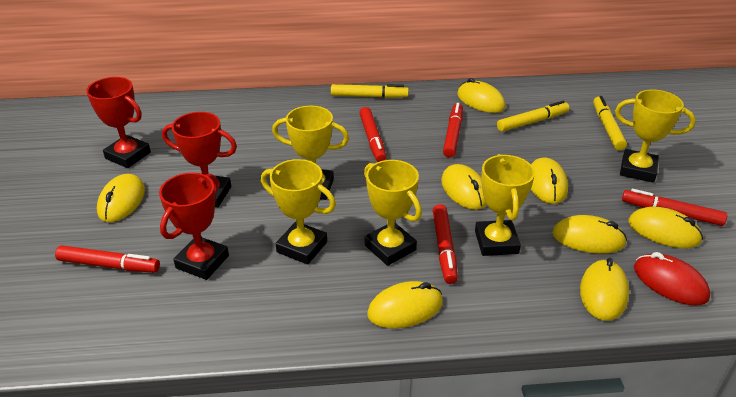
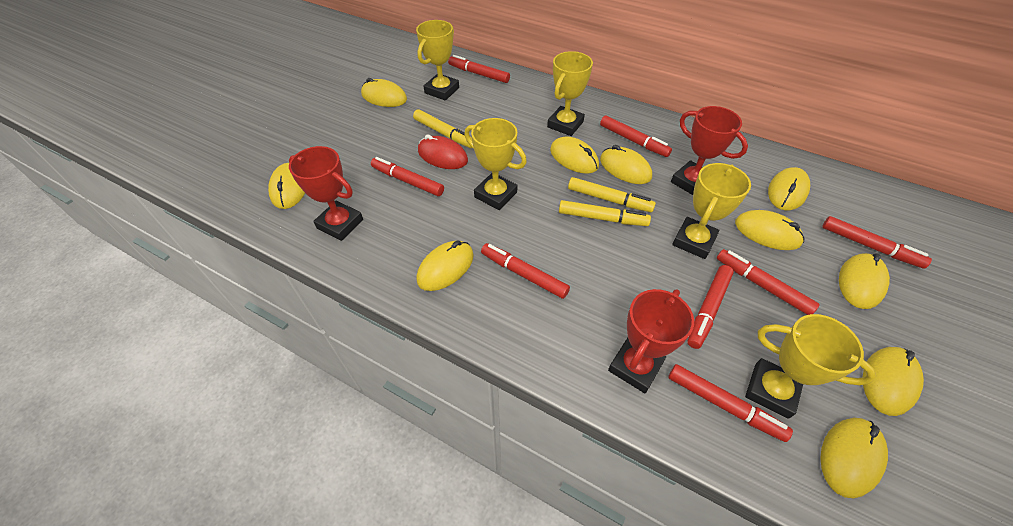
red marker: [55,245,160,273] [359,107,386,162] [433,204,458,284] [443,103,463,158] [622,189,727,226] = 5 -> [371,157,444,196] [448,55,510,83] [481,243,570,299] [600,115,672,157] [668,364,793,442] [687,265,734,349] [717,249,820,315] [822,216,932,269] = 8
yellow mouse: [97,174,145,222] [367,281,443,329] [441,164,487,210] [457,78,506,113] [531,157,568,204] [552,215,627,254] [580,258,629,321] [629,206,703,248] = 8 -> [268,163,305,209] [361,78,407,107] [416,240,474,291] [550,136,599,174] [600,145,652,184] [735,210,804,250] [768,167,810,210] [820,418,888,498] [839,253,890,309] [863,347,924,416] = 10

